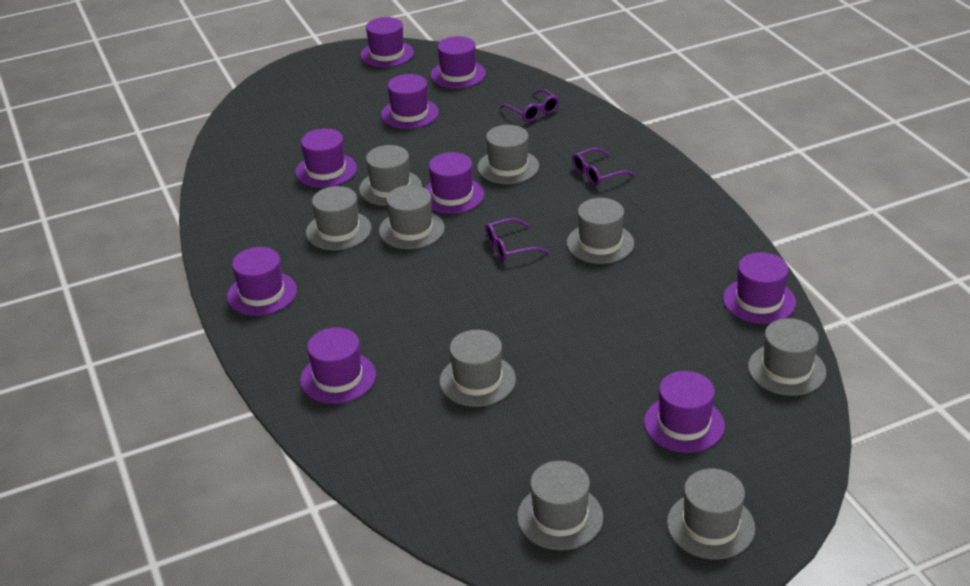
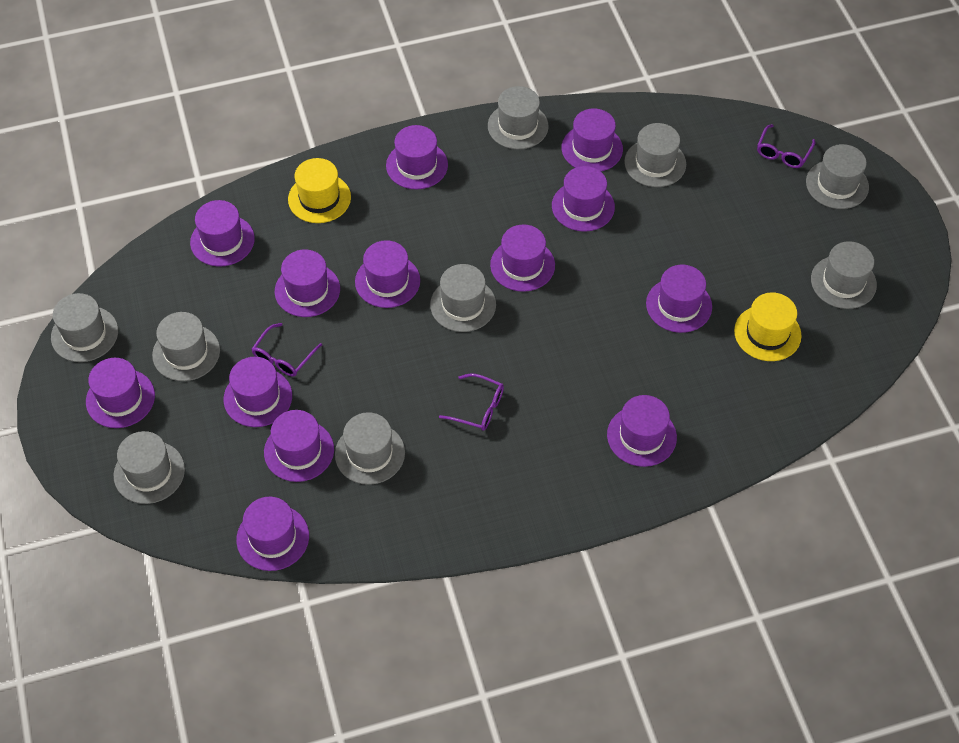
purple hat: [227,247,297,316] [295,128,357,188] [300,327,376,404] [360,17,414,67] [381,74,439,129] [425,152,484,214] [431,36,486,89] [644,371,725,453] [723,252,796,324] = 9 -> [86,358,155,428] [190,200,255,267] [224,357,292,427] [236,497,309,571] [264,410,334,482] [275,249,340,317] [355,240,420,308] [386,125,448,189] [490,224,555,292] [552,166,615,232] [562,108,623,172] [607,395,677,467] [646,265,712,333] = 13
yellow hat: none = 0 -> [288,158,351,223] [734,292,802,361] = 2

